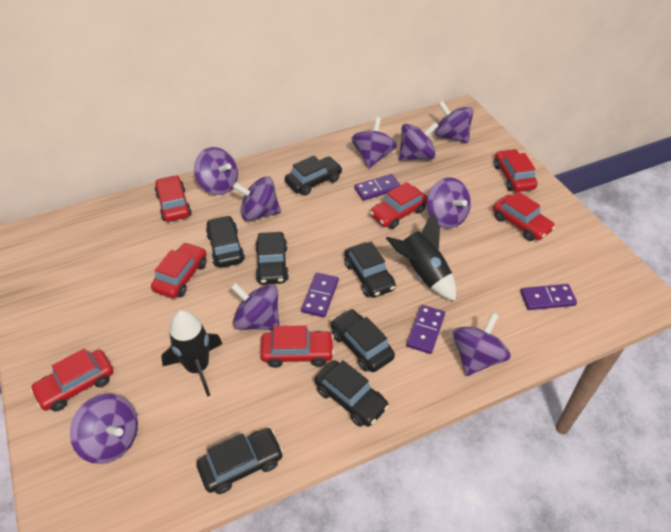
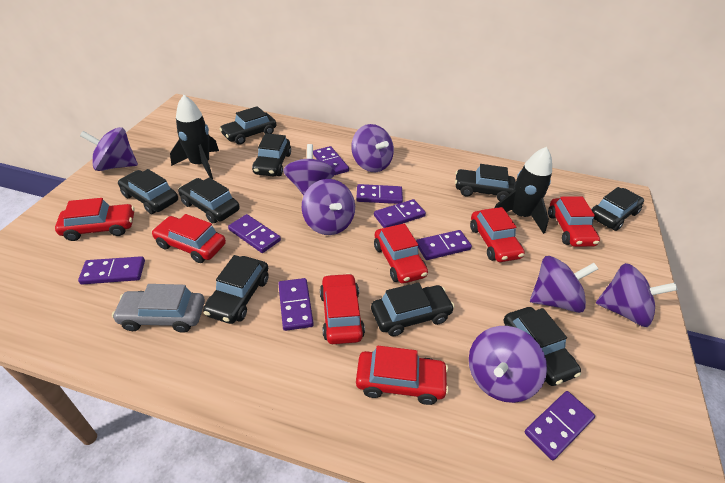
black car: [196,428,284,494] [206,215,245,268] [255,232,289,285] [285,156,342,196] [314,360,389,427] [331,309,395,372] [344,242,396,298] = 7 -> [118,169,178,214] [178,177,240,223] [203,255,269,324] [220,106,276,145] [252,133,291,177] [371,282,455,336] [455,164,516,201] [504,307,581,386] [591,187,644,231] = 9
grey car: none = 0 -> [112,284,205,333] = 1
purple domino: [301,273,339,317] [354,174,400,201] [407,305,445,354] [520,284,577,310] = 4 -> [78,256,145,285] [228,214,281,253] [278,278,314,331] [313,146,349,175] [356,184,403,204] [374,199,426,228] [416,230,472,260] [525,391,595,460] = 8
purple spinning top: [70,394,138,464] [194,147,238,195] [231,283,279,330] [233,176,281,221] [351,117,397,168] [399,122,439,161] [427,178,471,228] [435,101,474,143] [453,313,511,376] = 9 -> [80,127,138,171] [283,144,335,195] [302,179,355,235] [351,124,394,172] [469,326,547,403] [530,256,598,313] [596,263,678,327] = 7

